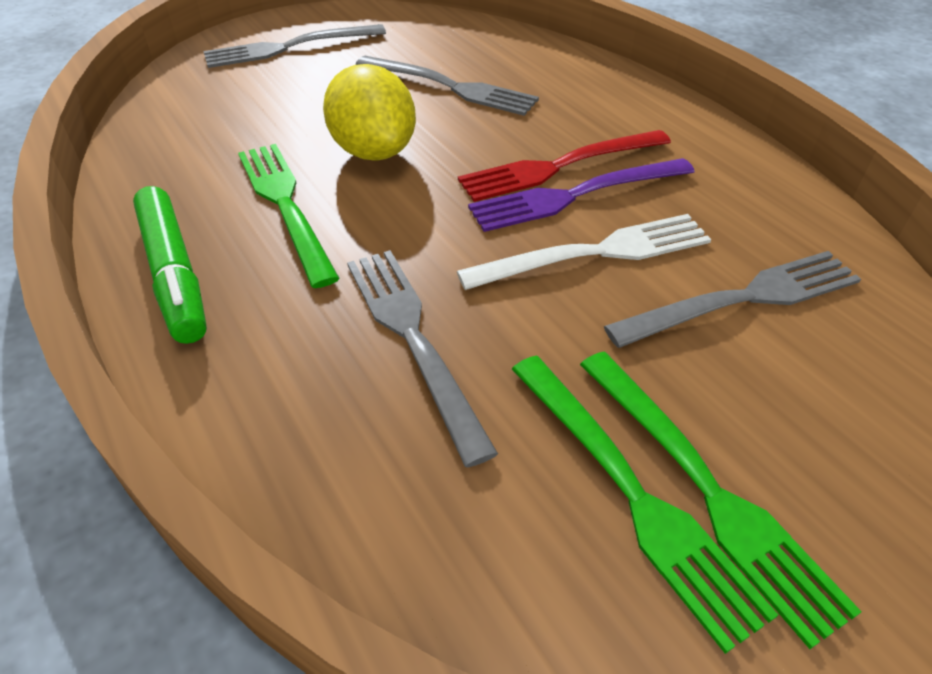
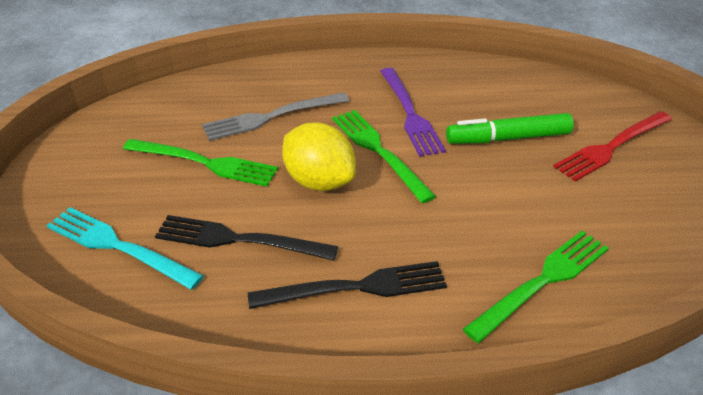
black fork: none = 0 -> [155,215,338,261] [248,261,447,309] = 2
grey fork: [204,24,386,68] [347,250,498,467] [356,56,539,116] [604,251,861,348] = 4 -> [202,92,349,141] = 1
turquoise fork: none = 0 -> [46,207,204,290] = 1
white fork: [457,214,711,290] = 1 -> none = 0

